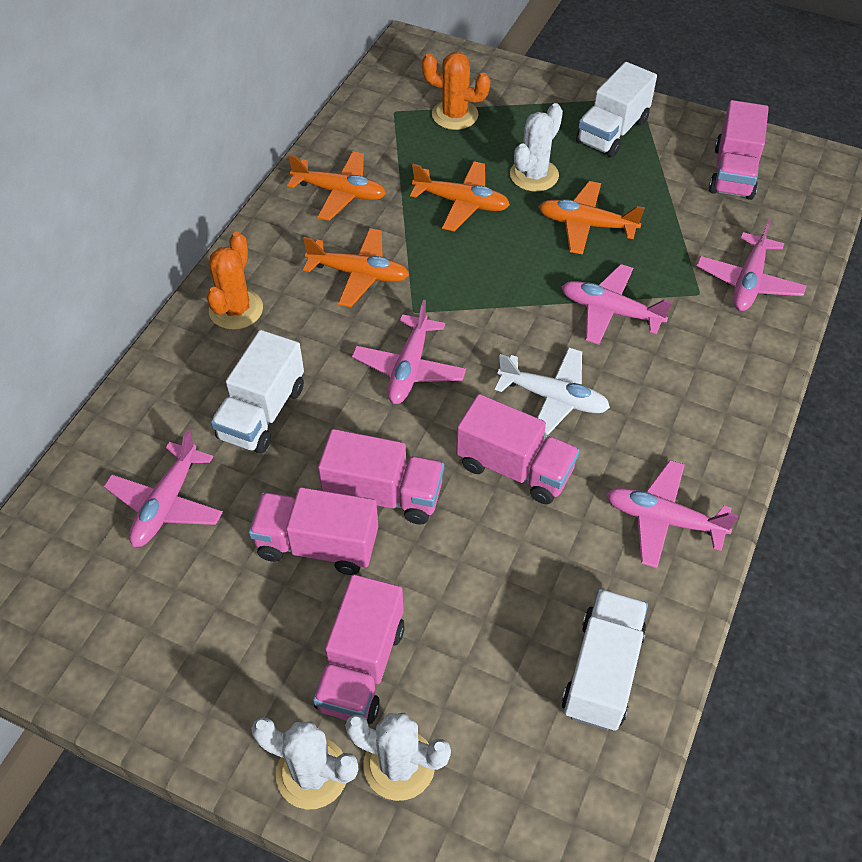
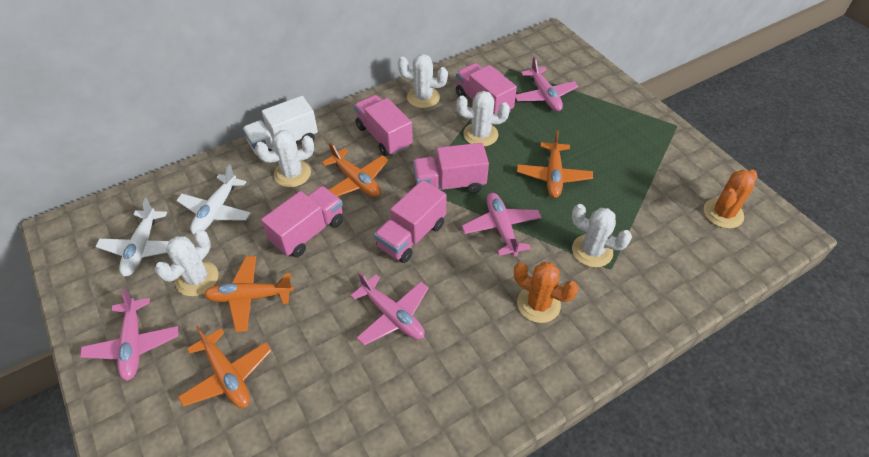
pink plane: [104,430,223,547] [352,300,466,404] [562,264,672,345] [606,460,739,568] [697,219,806,311] = 5 -> [80,289,178,381] [350,272,429,345] [462,193,542,256] [515,56,579,112] = 4
white cactus: [251,718,359,810] [345,713,451,801] [510,103,563,192] = 3 -> [155,230,218,296] [255,130,314,187] [398,54,448,108] [457,91,510,147] [571,204,632,268] = 5
white plane: [495,348,610,439] = 1 -> [96,198,169,276] [176,164,251,234] = 2
white truck: [211,330,304,453] [562,589,648,731] [576,62,657,157] = 3 -> [243,96,318,156] = 1

